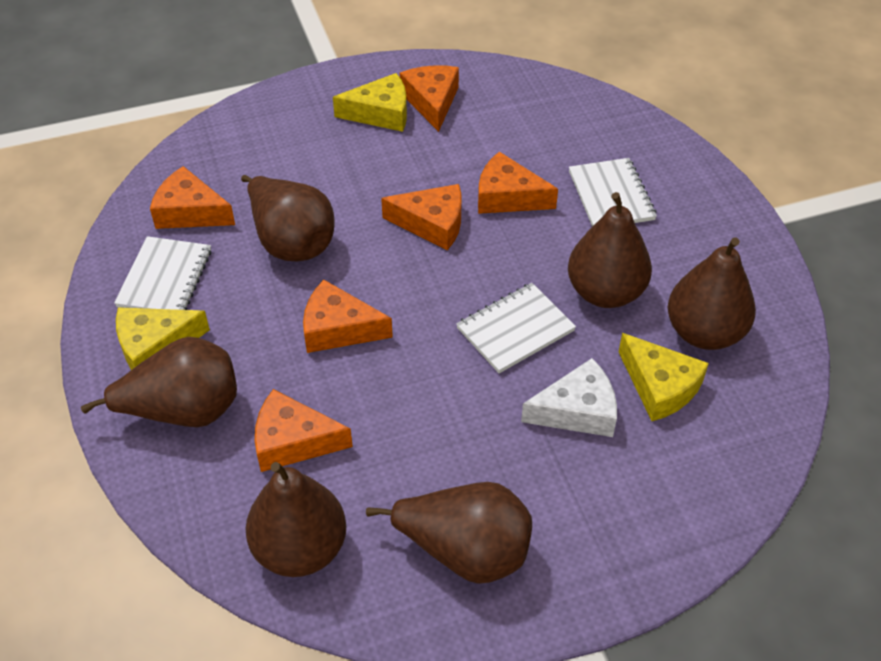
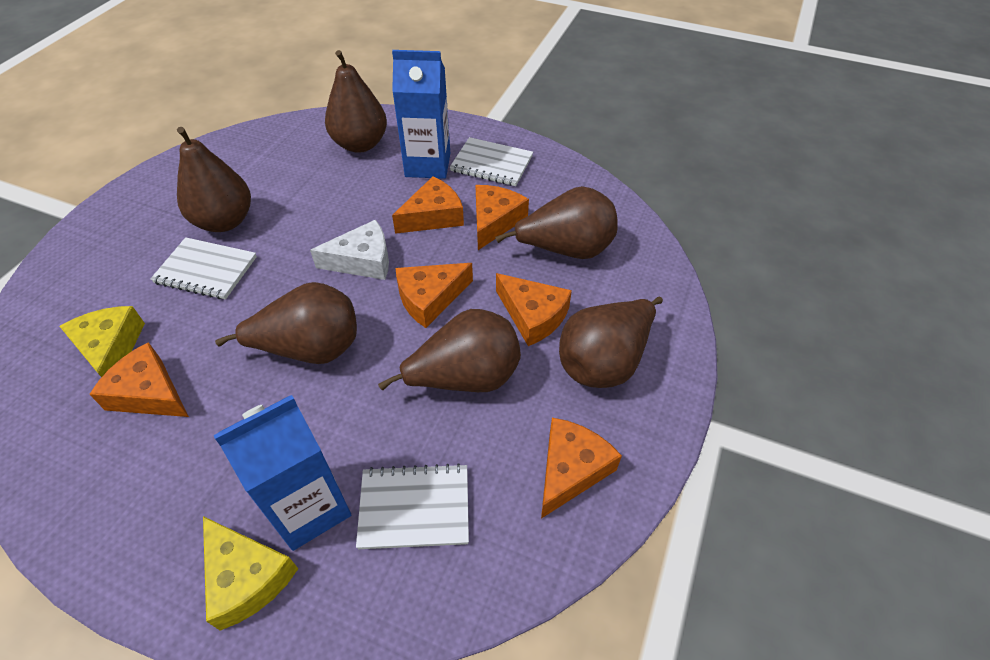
blue carton: none = 0 -> [214,395,351,551] [392,50,450,179] = 2
yellow cheese: [116,307,210,370] [333,73,407,132] [619,333,709,421] = 3 -> [59,306,145,377] [203,516,298,631] = 2

